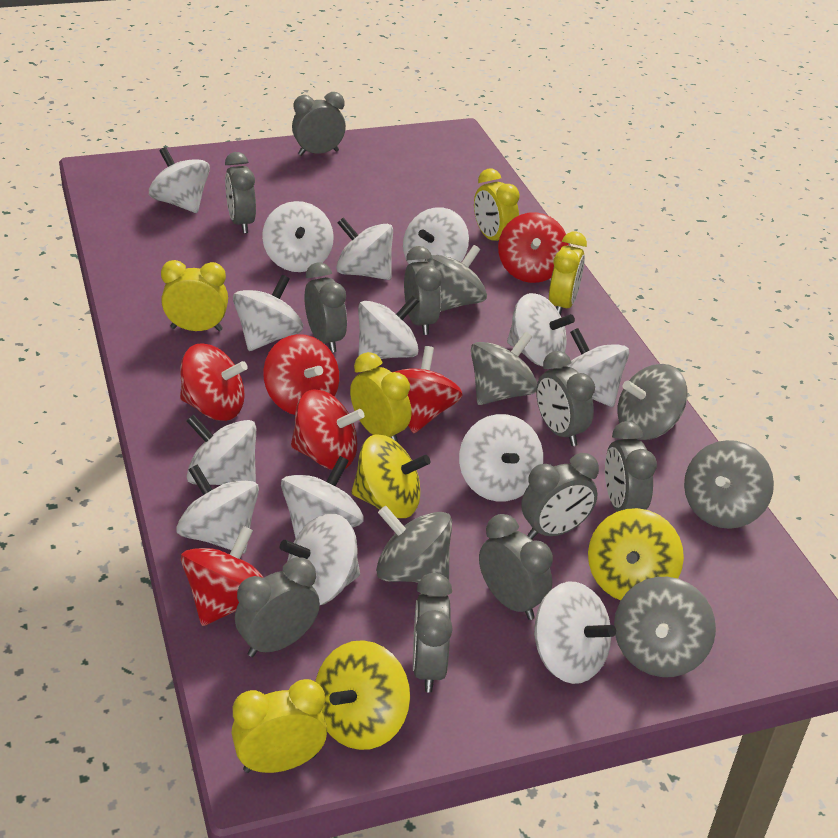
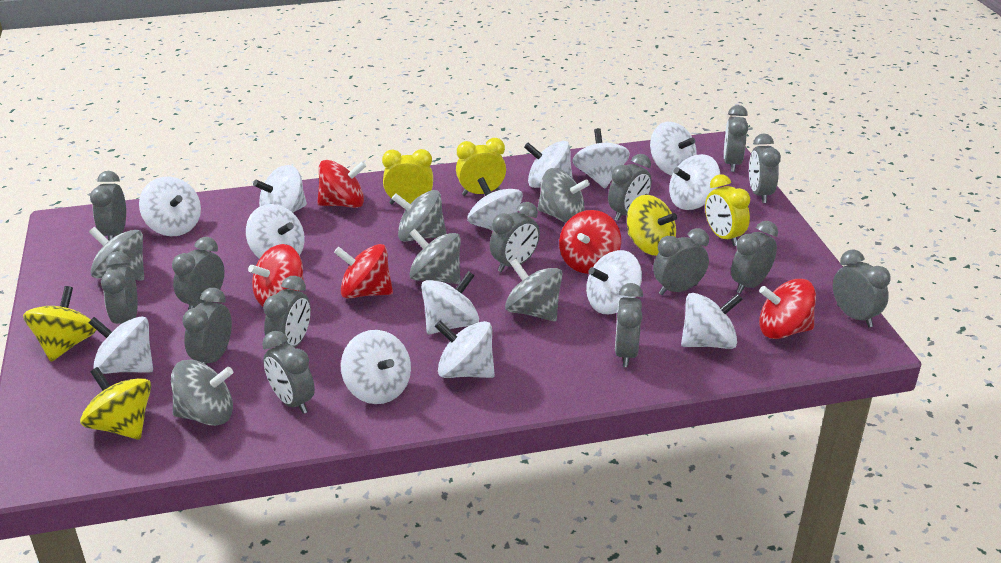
grey clock: [225,152,256,233] [235,557,320,657] [292,92,346,156] [304,262,347,353] [404,246,442,335] [413,573,453,692] [479,514,553,620] [521,453,599,539] [536,351,595,446] [605,421,657,512] = 10 -> [90,171,126,241] [101,251,138,324] [172,237,225,310] [182,288,232,365] [262,331,315,414] [263,276,311,347] [490,202,540,272] [608,154,651,221] [615,283,643,367] [653,228,709,295] [724,105,749,172] [731,221,778,294] [749,133,781,203] [833,249,891,328] = 14
red spinning top: [180,343,248,421] [181,526,264,626] [263,334,339,415] [291,389,364,470] [395,346,463,433] [498,212,569,283] = 6 -> [248,244,304,306] [317,160,366,208] [334,244,393,299] [559,210,621,274] [759,279,816,339] = 5
yellow clock: [161,260,228,331] [232,679,327,773] [350,352,411,443] [474,169,520,241] [549,232,587,315] = 5 -> [382,149,433,204] [456,138,506,196] [705,174,750,246] = 3

